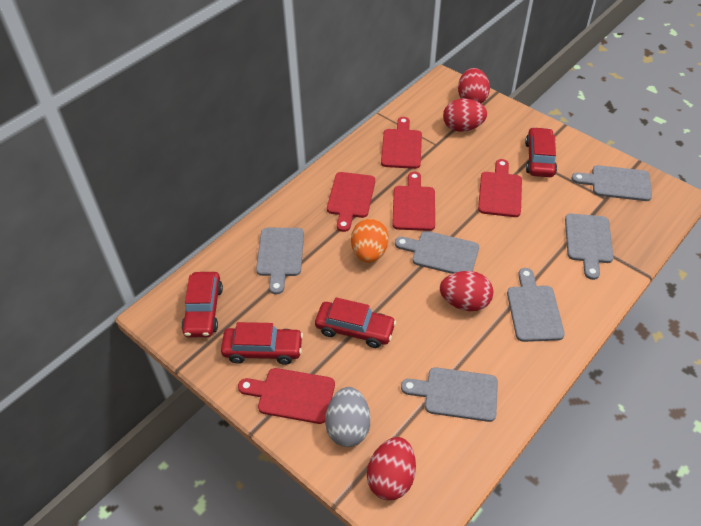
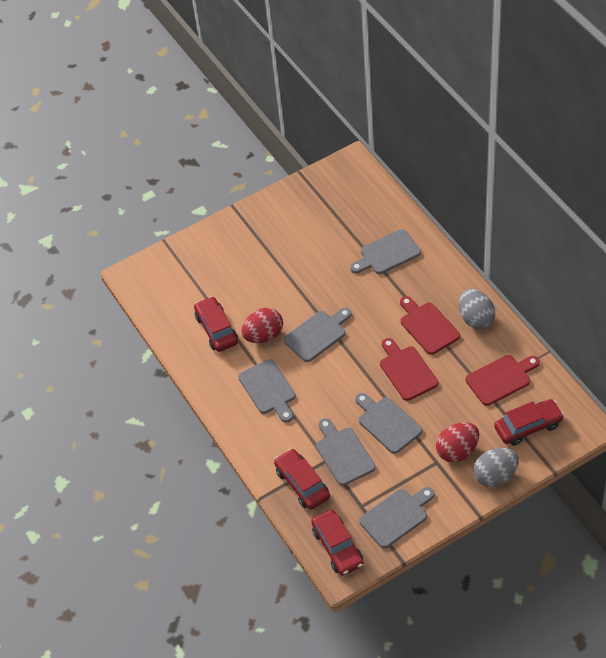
grey egg: [325,387,370,447] = 1 -> [459,289,495,329] [473,448,519,487] = 2
orange egg: [351,218,389,263] = 1 -> none = 0
red cutting board: [238,368,335,424] [327,172,375,232] [381,117,422,169] [392,172,435,231] [478,159,522,217] = 5 -> [380,338,438,401] [400,296,460,355] [465,355,540,406] = 3
red egg: [367,437,416,500] [440,271,493,311] [443,98,487,132] [458,68,490,103] = 4 -> [242,308,283,343] [436,422,479,463] = 2

